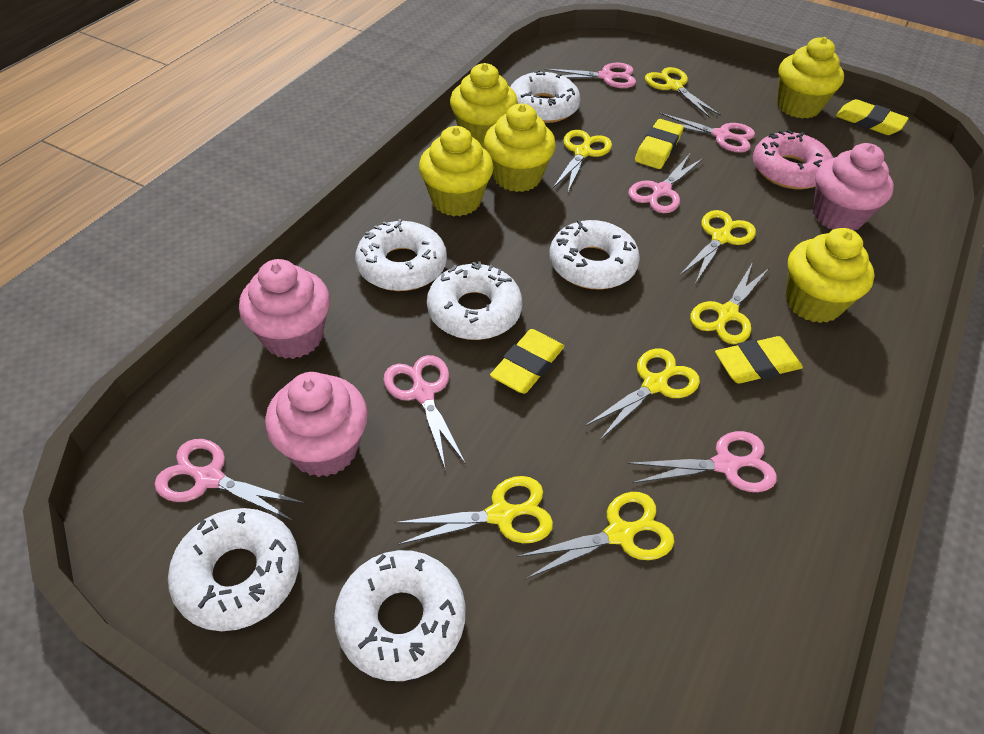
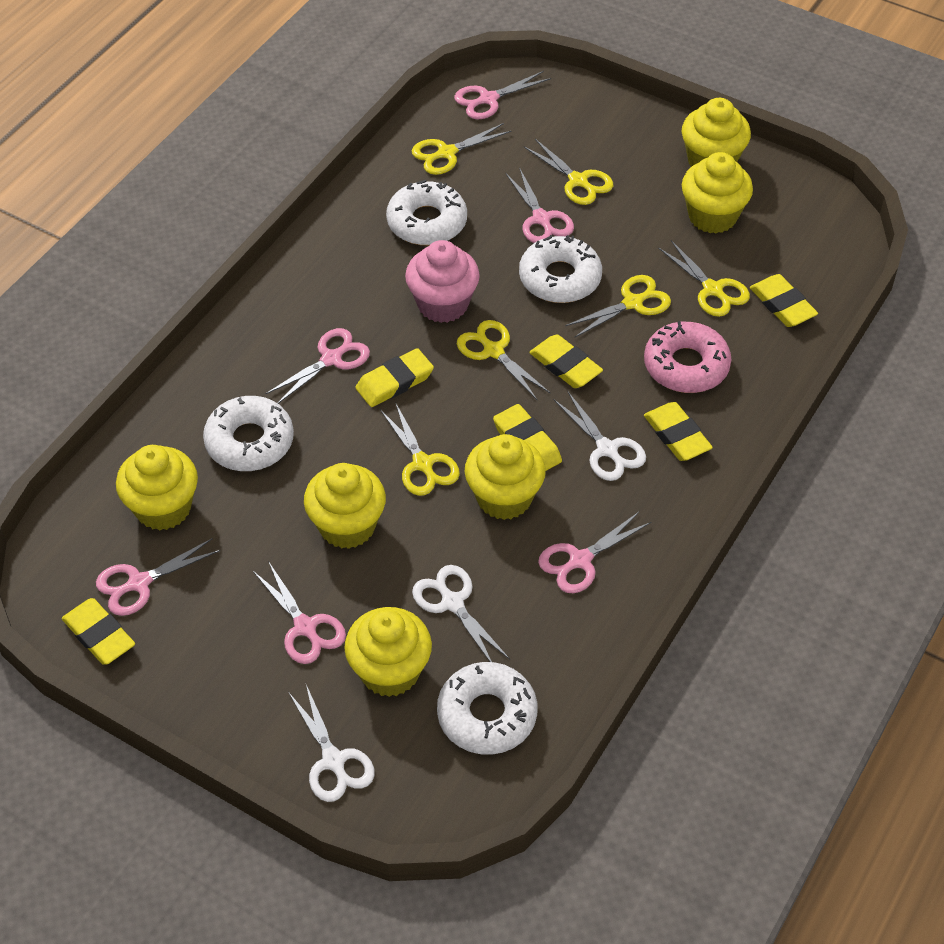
pink cupcake: [239,259,330,359] [265,372,368,477] [813,143,894,231] = 3 -> [405,240,480,323] = 1
white donut: [168,508,299,631] [334,550,466,681] [355,219,447,291] [427,261,522,340] [510,70,580,123] [549,220,640,289] = 6 -> [203,396,294,471] [386,179,467,245] [437,662,537,755] [519,235,602,303] = 4
white scissors: none = 0 -> [288,685,375,802] [412,565,510,662] [554,392,646,481] = 3
yellow cupcake: [419,126,494,216] [450,63,518,149] [484,104,556,192] [777,37,844,119] [785,228,875,323] = 5 -> [116,445,198,531] [304,463,386,549] [344,607,432,697] [465,434,546,520] [681,98,751,167] [682,152,753,234] = 6
yellow eraser: [490,329,564,394] [635,119,684,169] [715,336,803,384] [836,99,909,135] = 4 -> [62,598,135,665] [355,348,434,407] [493,404,562,471] [529,334,603,388] [644,402,713,461] [750,274,818,327] = 6
yellow scissors: [395,476,553,545] [518,492,674,579] [553,130,612,192] [585,348,700,440] [645,67,721,118] [680,210,756,284] [690,262,769,344] = 7 -> [380,402,460,496] [412,123,512,175] [457,320,550,400] [524,139,613,205] [565,275,671,338] [658,240,750,317] = 6

